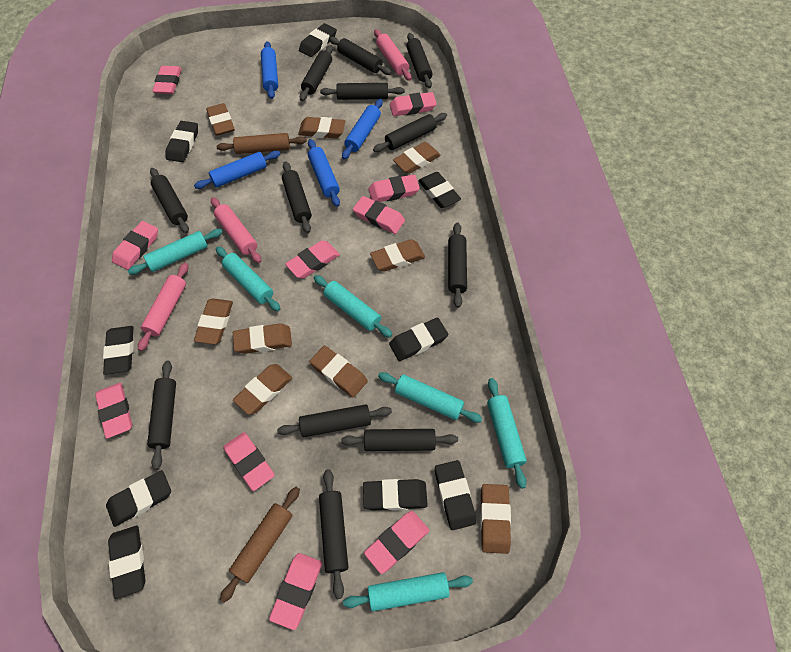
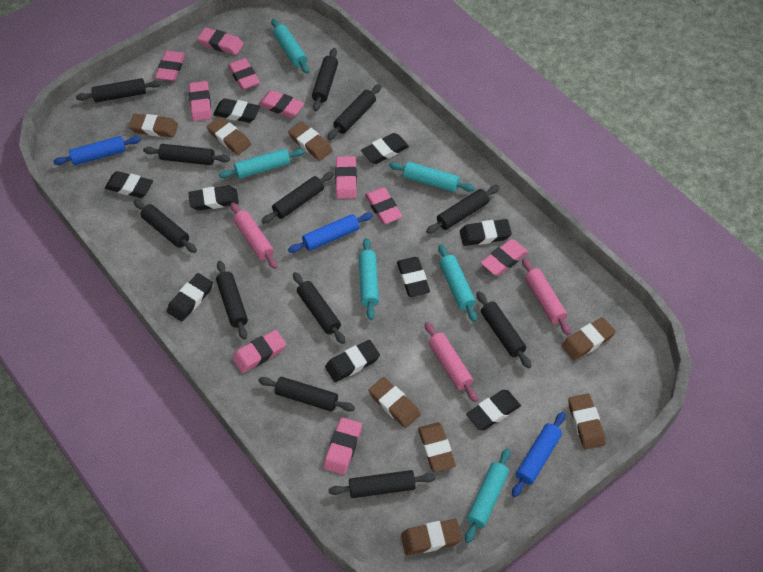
blue rolling pin: [194,151,280,189] [261,41,278,99] [308,139,340,207] [342,99,383,159] = 4 -> [53,136,141,165] [288,213,373,253] [512,412,565,497] = 3
brown eraser: [194,298,233,344] [206,103,235,136] [233,323,292,354] [233,364,292,415] [298,117,345,139] [310,346,368,397] [370,239,425,272] [393,142,441,174] [480,484,511,554] = 9 -> [129,114,178,137] [207,117,251,155] [288,122,333,161] [368,377,421,428] [401,519,462,555] [418,422,456,472] [561,317,616,361] [568,393,606,450] = 8
brown rolling pin: [216,133,307,154] [220,487,300,603] = 2 -> none = 0

